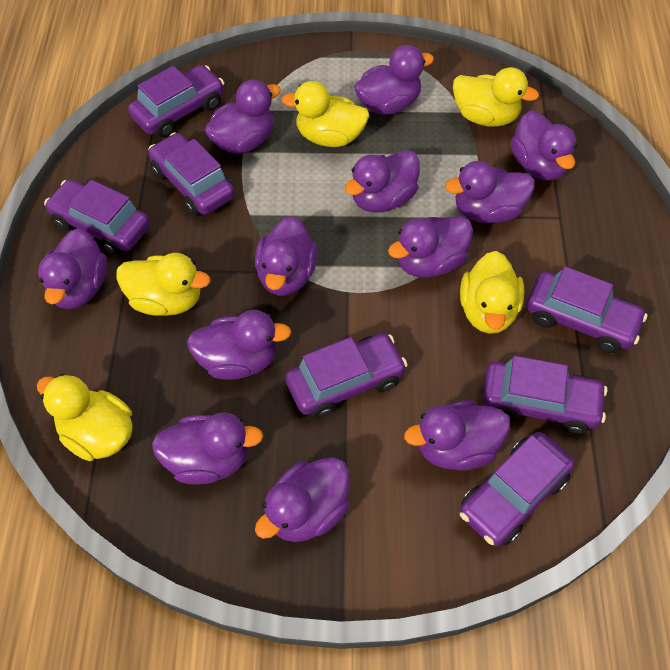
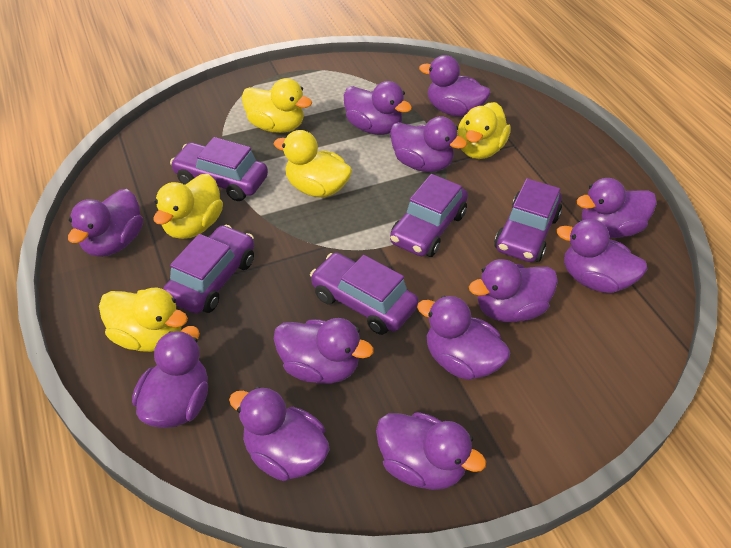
purple car: [44,179,150,255] [128,65,224,138] [148,132,235,216] [285,333,408,419] [460,432,574,546] [482,356,607,435] [527,266,647,353] = 7 -> [163,225,254,313] [170,137,268,201] [310,253,418,335] [390,174,468,257] [494,178,562,262] = 5

